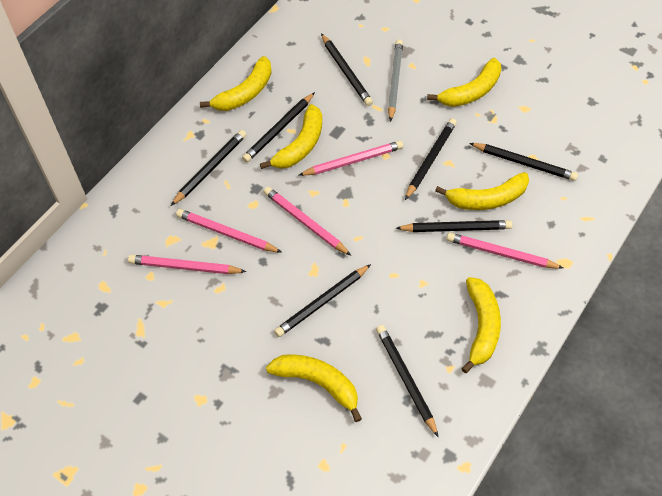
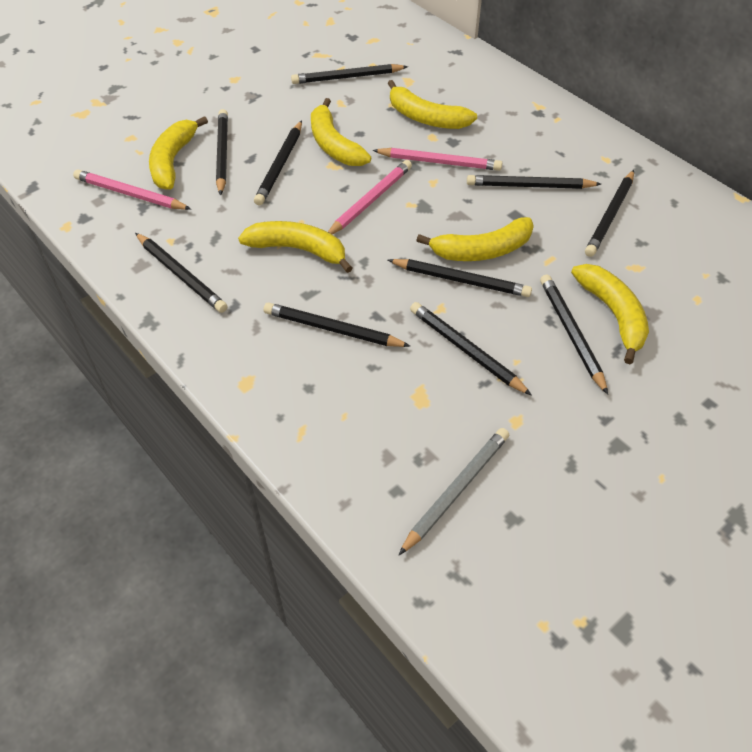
black pencil: [171,130,247,206] [242,92,315,163] [274,264,371,337] [321,33,373,106] [376,325,438,437] [396,220,513,232] [405,118,457,200] [469,143,578,181] = 8 -> [135,233,227,313] [216,109,228,196] [254,121,302,205] [264,303,411,347] [291,64,408,84] [388,259,532,297] [410,302,532,396] [467,175,601,189] [540,275,608,395] [585,170,634,257] = 10
pink pencil: [128,255,247,274] [176,209,282,253] [264,187,351,256] [298,141,403,176] [446,233,563,269] = 5 -> [73,169,191,210] [328,160,412,234] [372,148,502,171] = 3

